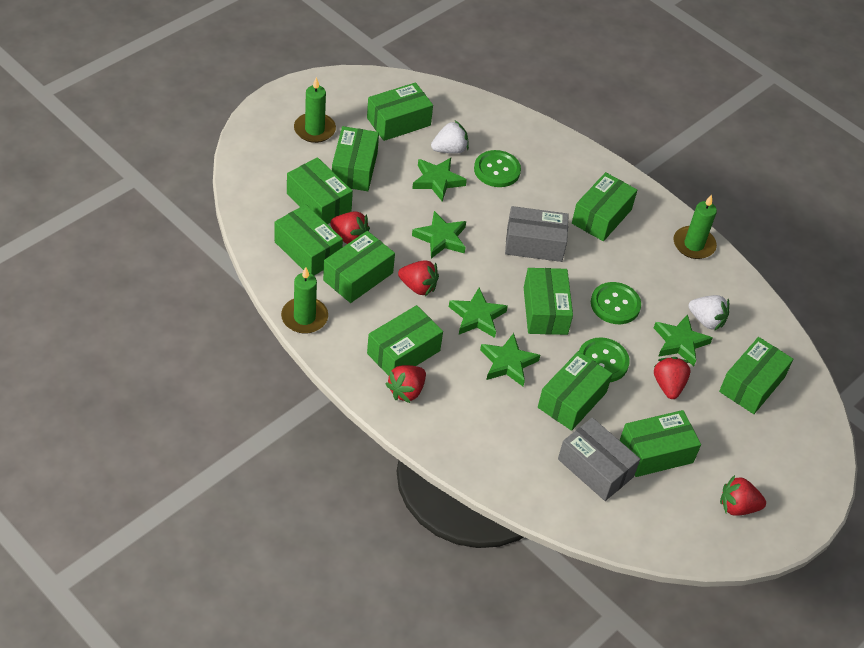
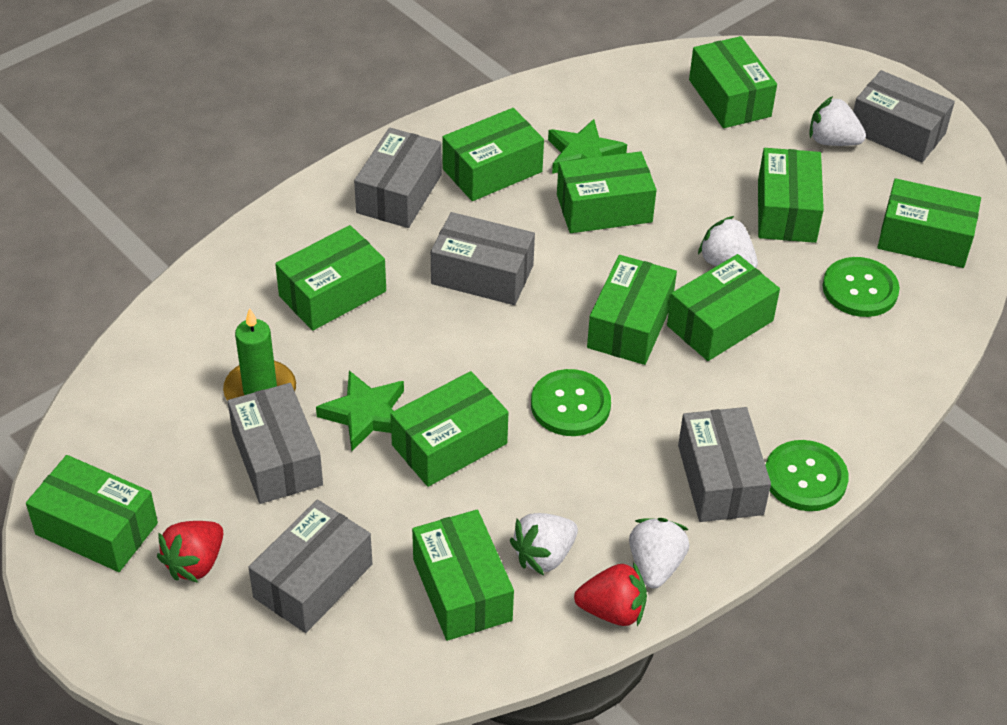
green candle: [281,267,328,334] [294,77,336,143] [674,195,717,259] = 3 -> [223,308,296,401] = 1
green star: [412,158,467,202] [412,211,466,258] [449,288,508,338] [480,333,540,386] [654,314,713,366] = 5 -> [316,371,404,451] [548,119,627,174] = 2
grey box: [505,206,569,262] [558,418,640,501] = 2 -> [228,383,323,504] [248,500,373,633] [354,128,442,228] [431,212,535,305] [678,407,771,522] [853,70,955,163] = 6
red strawberry: [330,212,370,244] [386,365,426,403] [398,260,439,296] [654,357,690,399] [720,475,766,516] = 5 -> [157,521,223,583] [574,562,647,626] = 2
white strawberry: [431,121,469,154] [688,295,729,331] = 2 -> [510,513,578,575] [629,518,689,588] [698,216,758,268] [809,96,866,146] = 4

